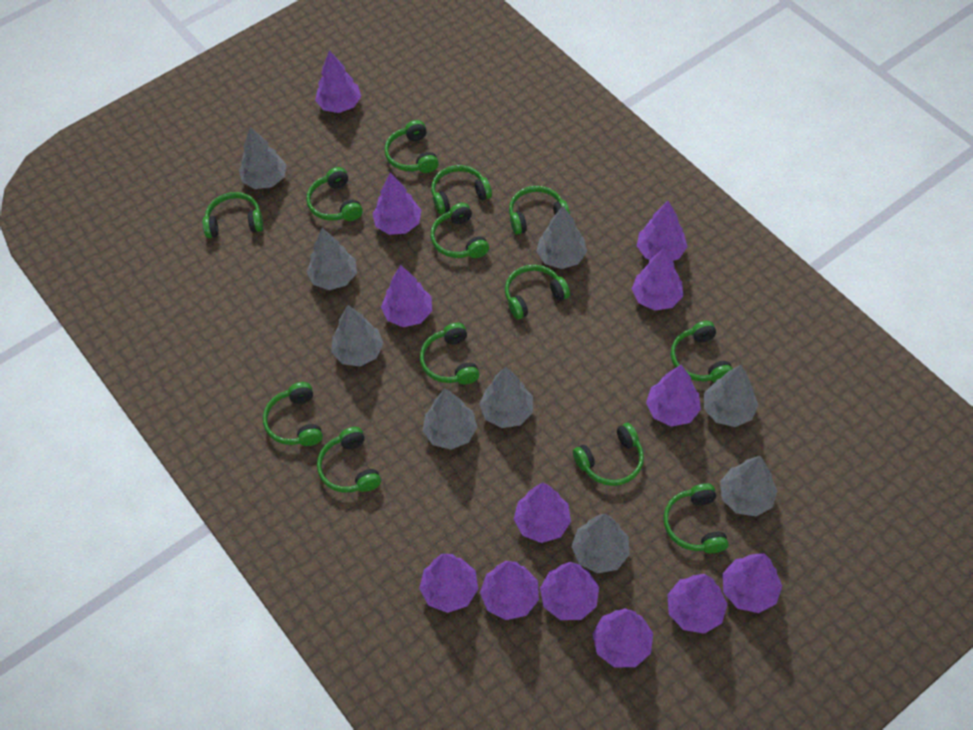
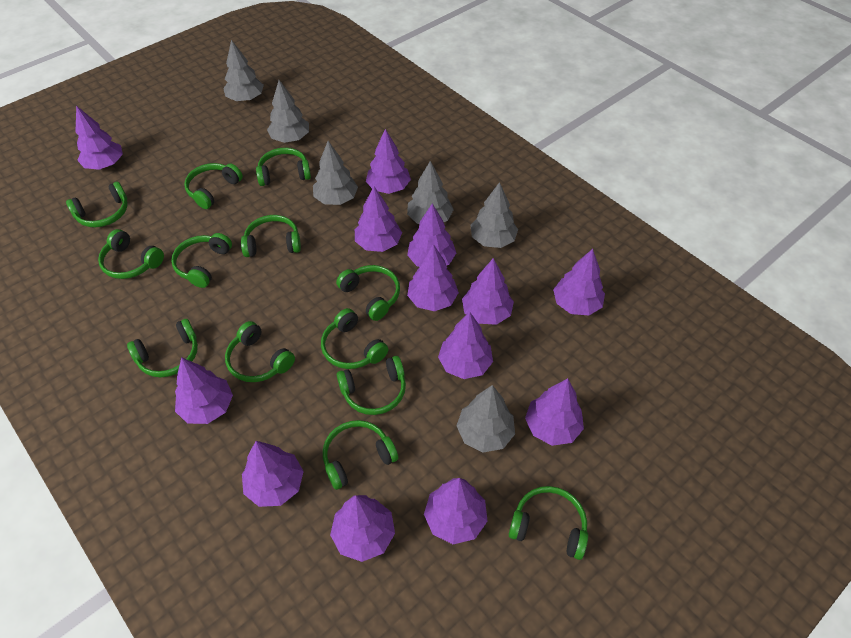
grey tree: [239,127,287,189] [307,228,357,290] [331,305,384,366] [423,388,477,450] [479,367,533,428] [536,206,587,269] [571,514,630,574] [704,365,759,427] [720,456,778,517] = 9 -> [223,40,264,102] [267,80,309,143] [313,141,358,205] [407,161,454,224] [456,385,515,453] [470,182,518,248] = 6

